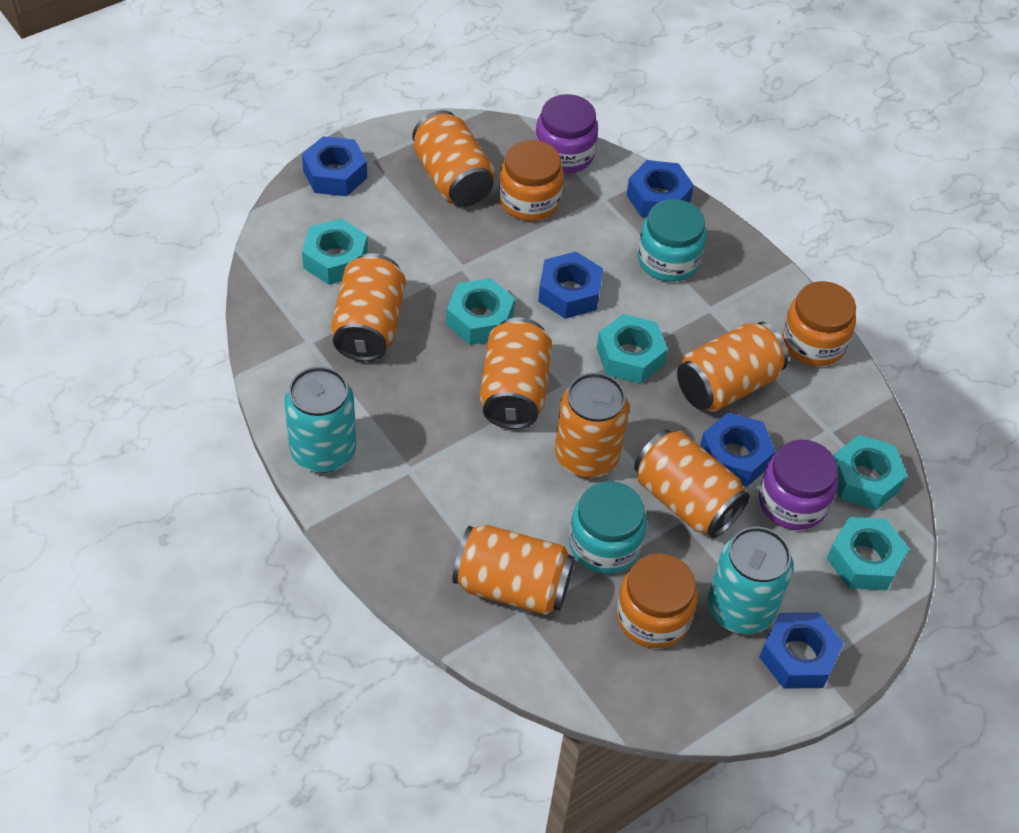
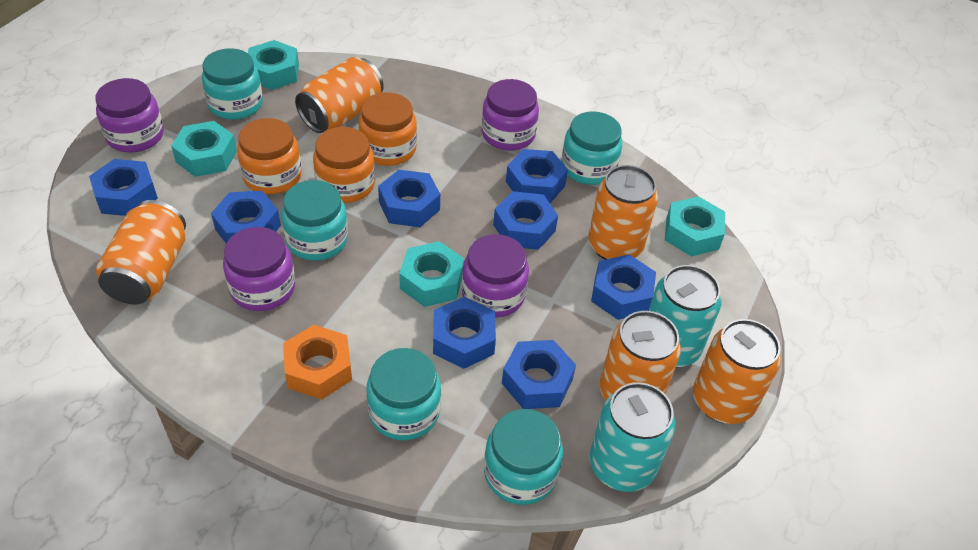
blue nut: [302,136,367,196] [538,252,603,319] [626,160,694,218] [700,413,776,487] [759,612,844,689] = 5 -> [89,159,158,216] [211,191,281,243] [378,170,440,227] [433,297,496,369] [493,191,558,250] [502,340,576,409] [506,149,568,203] [591,254,656,320] = 8
orange can: [331,253,406,361] [412,110,495,207] [452,525,575,615] [480,317,552,429] [555,373,629,478] [634,430,750,538] [677,322,788,412] = 7 -> [96,200,186,305] [295,57,384,133] [588,165,658,260] [600,311,681,401] [693,319,781,424] = 5
orange nut: none = 0 -> [283,325,352,400] = 1
purple jar: [535,94,598,173] [759,440,838,530] = 2 -> [95,78,164,153] [223,227,295,311] [462,234,529,318] [482,79,539,151] = 4
turquoise jar: [569,481,647,574] [638,199,706,282] = 2 -> [202,48,263,120] [281,180,348,261] [367,348,441,440] [484,409,563,505] [562,111,622,185] = 5
turquoise nut: [302,218,368,285] [446,278,515,345] [597,314,668,384] [827,517,909,590] [834,435,907,510] = 5 -> [171,121,237,177] [248,40,299,90] [399,241,464,307] [665,196,725,256] = 4

